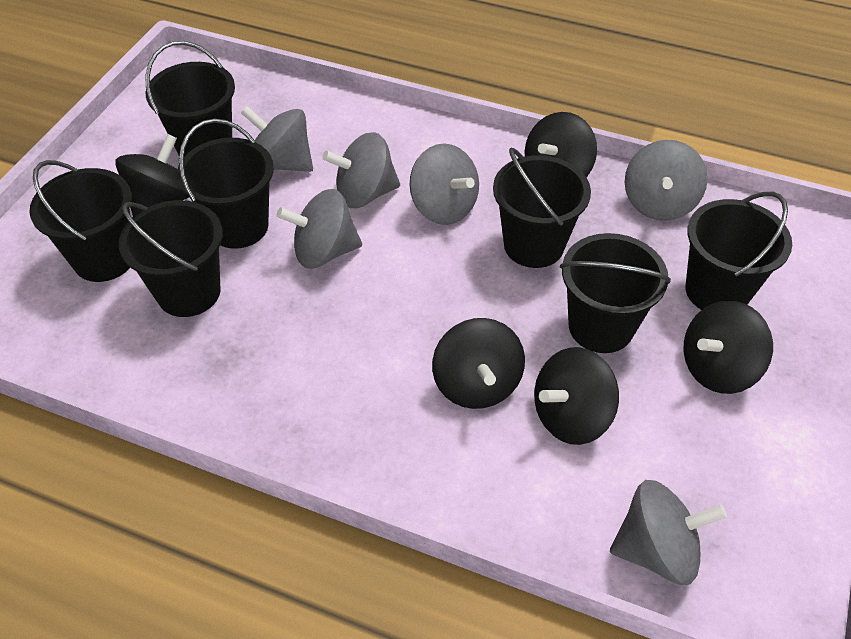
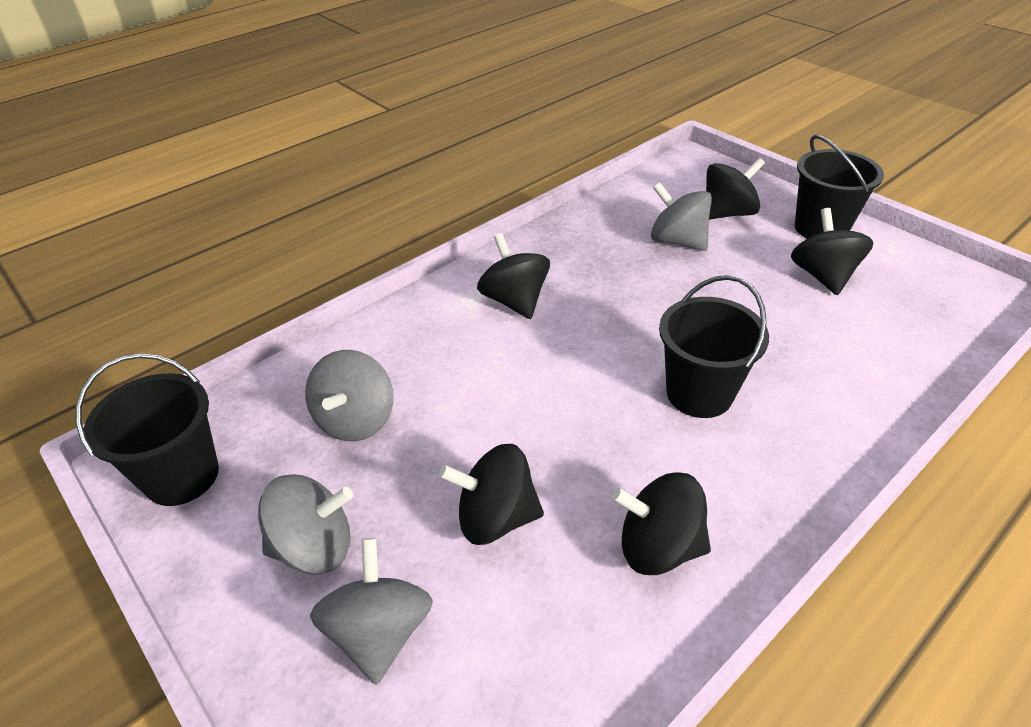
black bucket: [29,160,132,282] [119,200,223,317] [145,41,235,157] [177,119,274,249] [493,148,591,268] [560,233,671,353] [686,192,792,310] = 7 -> [76,353,219,506] [659,275,769,418] [795,135,884,239] = 3
grey spinning top: [241,106,313,172] [277,189,362,269] [322,132,400,208] [410,144,479,225] [610,480,727,585] [625,140,708,221] = 6 -> [258,474,353,575] [305,350,394,441] [310,538,433,685] [651,182,712,251] = 4

